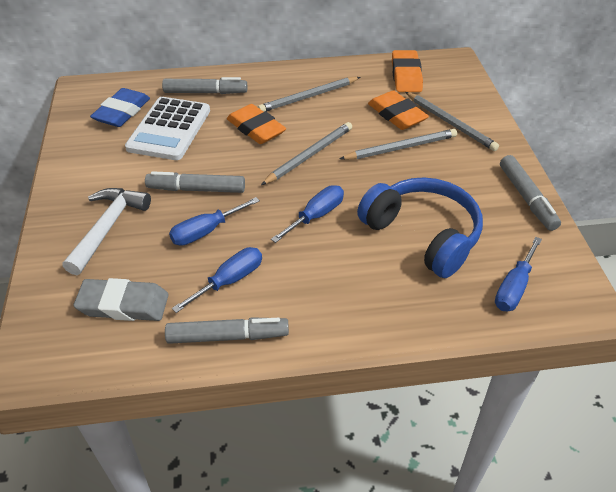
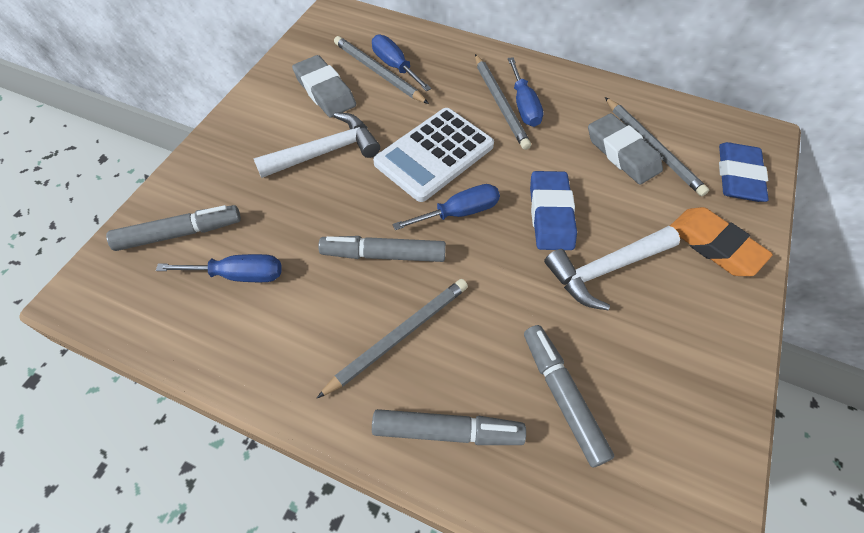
blue eraser: [90,88,150,127] = 1 -> [530,171,577,250] [719,142,769,202] = 2
blue headphones: [357,177,483,278] = 1 -> none = 0
grey eraser: [73,278,169,321] = 1 -> [292,55,356,118] [588,113,663,184] = 2
orange eraser: [227,104,286,144] [368,90,429,130] [392,50,423,92] = 3 -> [670,207,773,276] = 1
white hammer: [63,188,151,275] = 1 -> [253,112,380,178] [544,226,680,310] = 2

